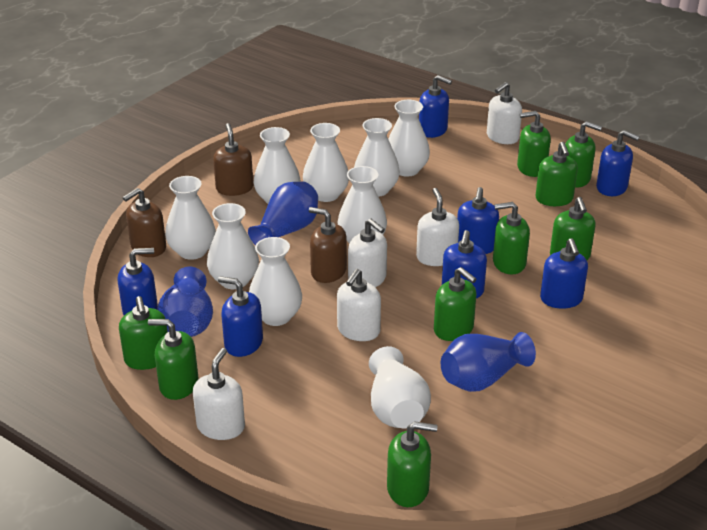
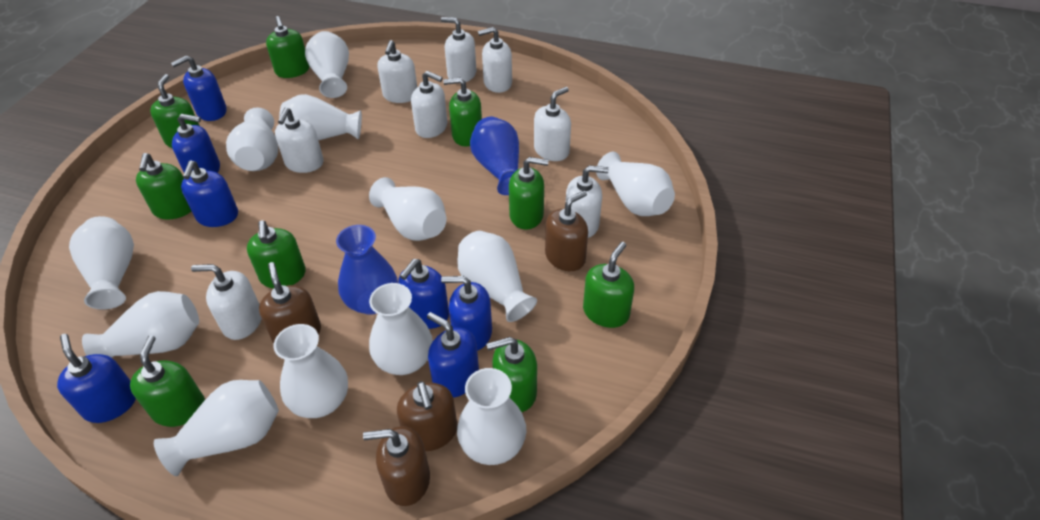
blue vase: [157,267,213,337] [248,181,318,245] [441,332,536,392] = 3 -> [336,225,398,315] [470,117,519,195] = 2
brown soap dispenser: [123,188,166,257] [213,123,253,196] [309,207,347,283] = 3 -> [259,262,321,343] [363,426,430,506] [397,381,458,451] [545,191,588,271] = 4
white soap dispenser: [193,348,245,440] [337,269,381,341] [348,219,387,287] [416,188,459,266] [487,82,522,144] = 5 -> [191,264,262,340] [275,107,324,173] [377,40,417,103] [411,71,447,138] [441,17,477,82] [478,27,512,93] [534,87,571,161] [566,165,609,238] = 8
white vase: [165,176,216,260] [207,203,259,289] [249,237,302,326] [254,127,301,204] [303,123,349,202] [338,166,387,243] [354,118,400,197] [369,346,431,429] [388,100,430,177] = 9 -> [69,216,134,310] [82,291,199,358] [154,380,279,476] [226,108,278,171] [274,324,348,418] [279,94,362,140] [305,31,349,98] [369,177,447,241] [369,283,433,375] [457,231,537,322] [457,368,526,465] [596,152,675,216] = 12

